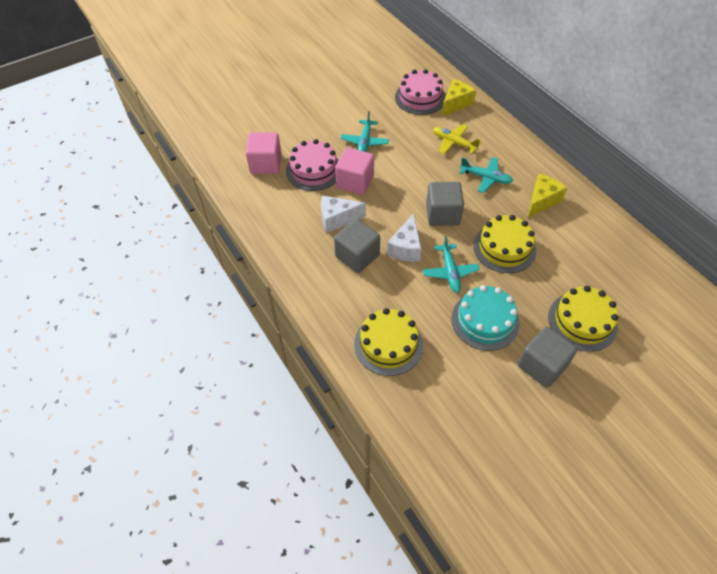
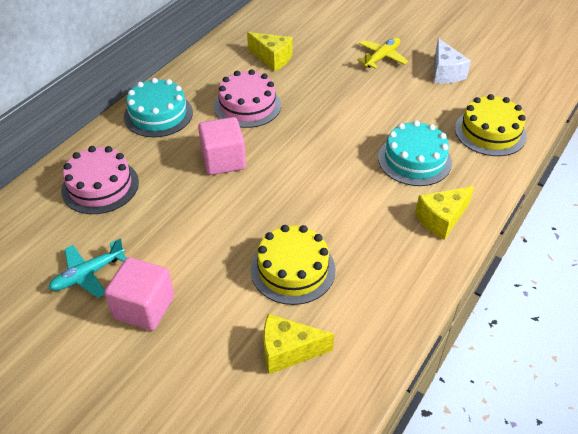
grey cube: [334,219,380,273] [426,182,464,226] [518,326,577,388] = 3 -> none = 0
turquoise cake: [451,285,520,351] = 1 -> [124,78,193,137] [378,120,452,186] = 2
turquoise plane: [341,112,389,152] [423,236,480,293] [460,157,513,193] = 3 -> [48,238,126,298] = 1
white cheese: [321,195,366,233] [387,213,421,262] = 2 -> [434,38,471,83] = 1
yellow cake: [354,308,423,376] [473,215,536,273] [548,286,619,352] = 3 -> [251,225,336,305] [455,94,527,156] = 2
yellow cheese: [441,79,476,116] [528,174,567,218] = 2 -> [247,32,293,71] [263,314,334,374] [415,186,474,240] = 3

